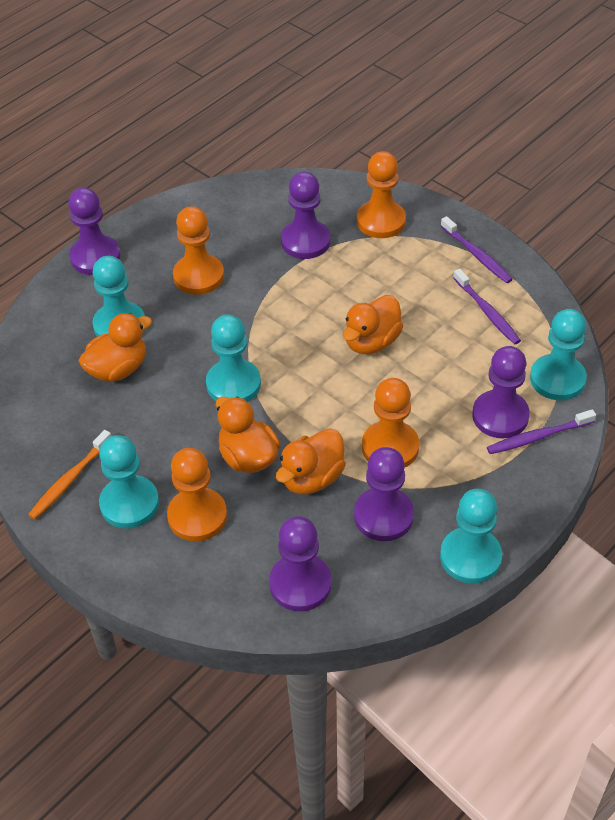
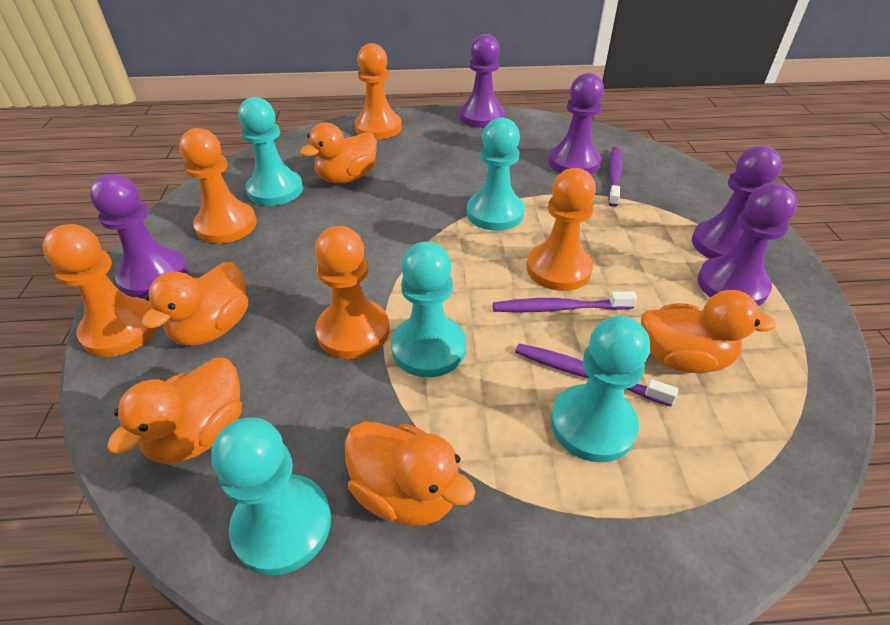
orange duck: [79,313,152,382] [216,396,281,473] [276,428,346,494] [343,295,403,354] = 4 -> [107,358,242,464] [142,262,248,346] [300,123,377,183] [345,422,476,526] [641,290,776,373] = 5
orange pawn: [167,448,227,542] [173,206,224,295] [357,151,406,238] [362,378,419,467] = 4 -> [42,224,158,357] [179,128,257,244] [315,226,389,359] [354,43,402,139] [527,168,596,291] = 5
orange toothbrush: [28,430,111,519] = 1 -> none = 0

